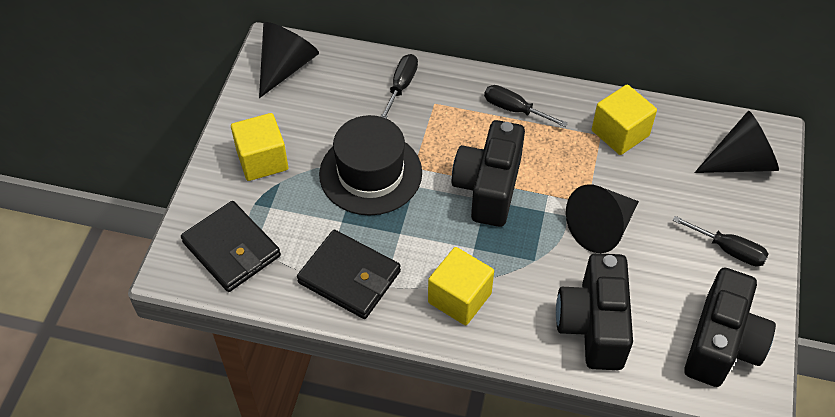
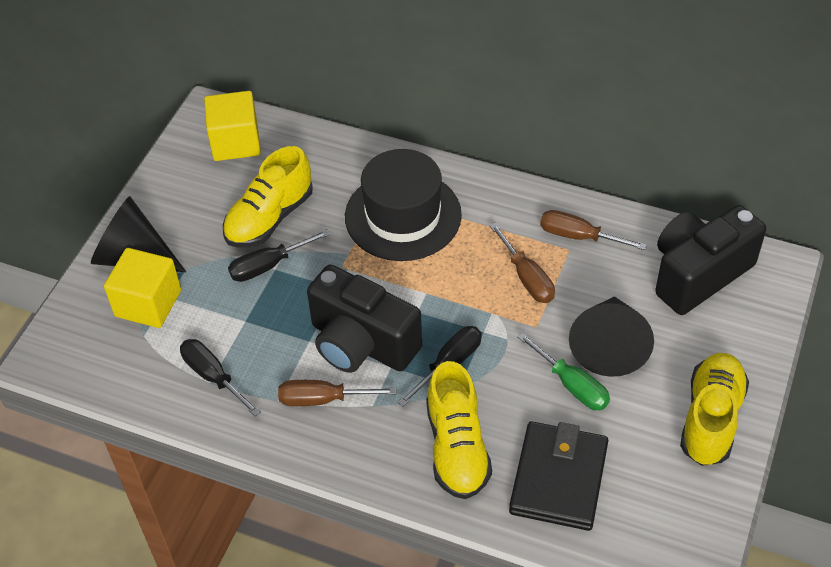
black camera: [452,120,525,227] [556,253,633,370] [684,268,776,387] = 3 -> [307,265,422,373] [655,205,766,315] = 2
black cone: [259,22,319,98] [566,184,639,253] [694,111,779,173] = 3 -> [91,196,186,272] [569,297,654,377] = 2
black wallet: [181,201,281,292] [297,230,401,319] = 2 -> [509,421,608,531] = 1
brown screwdriver: none = 0 -> [278,380,396,406] [489,223,555,303] [540,210,647,250] = 3
green screwdriver: none = 0 -> [517,332,610,410] = 1
yellow cube: [231,113,288,181] [428,247,494,325] [592,85,657,155] = 3 -> [104,248,181,328] [204,91,261,161] = 2
yellow shoe: none = 0 -> [223,146,313,248] [426,361,492,499] [680,353,749,466] = 3

